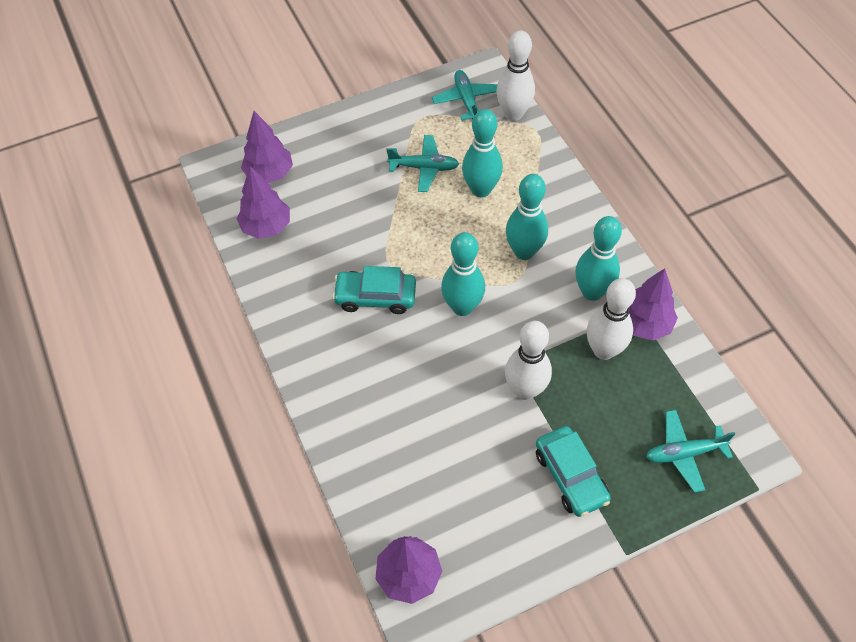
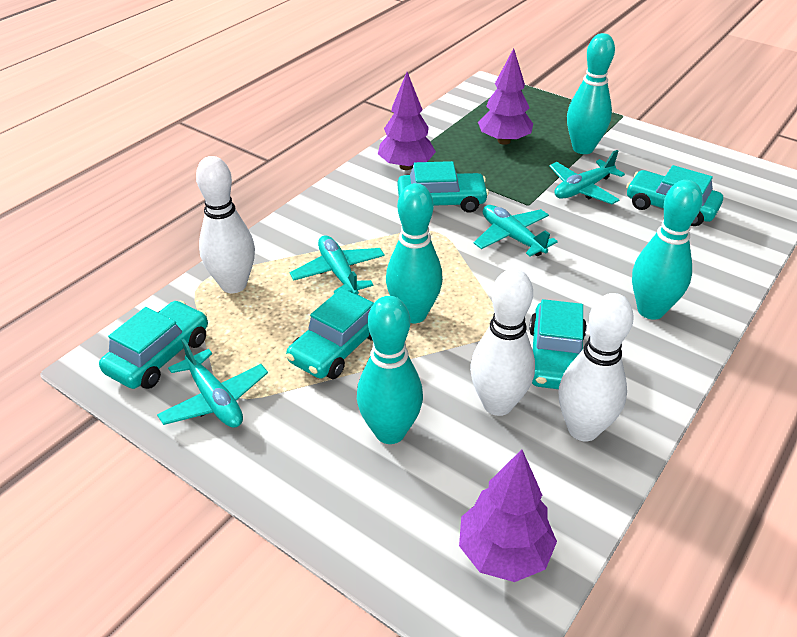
purple tree: [237,166,290,239] [241,111,293,183] [375,536,442,604] [629,268,678,341] = 4 -> [378,72,436,170] [459,449,557,582] [478,48,533,145] = 3
turquoise car: [332,266,416,314] [536,426,611,517] = 2 -> [99,300,208,389] [286,288,374,379] [398,161,489,213] [529,299,587,389] [626,165,723,226] = 5
turquoise plane: [386,135,459,192] [432,70,498,120] [646,410,735,493] = 3 -> [157,339,268,428] [290,235,385,295] [474,205,558,256] [549,150,625,204] = 4

